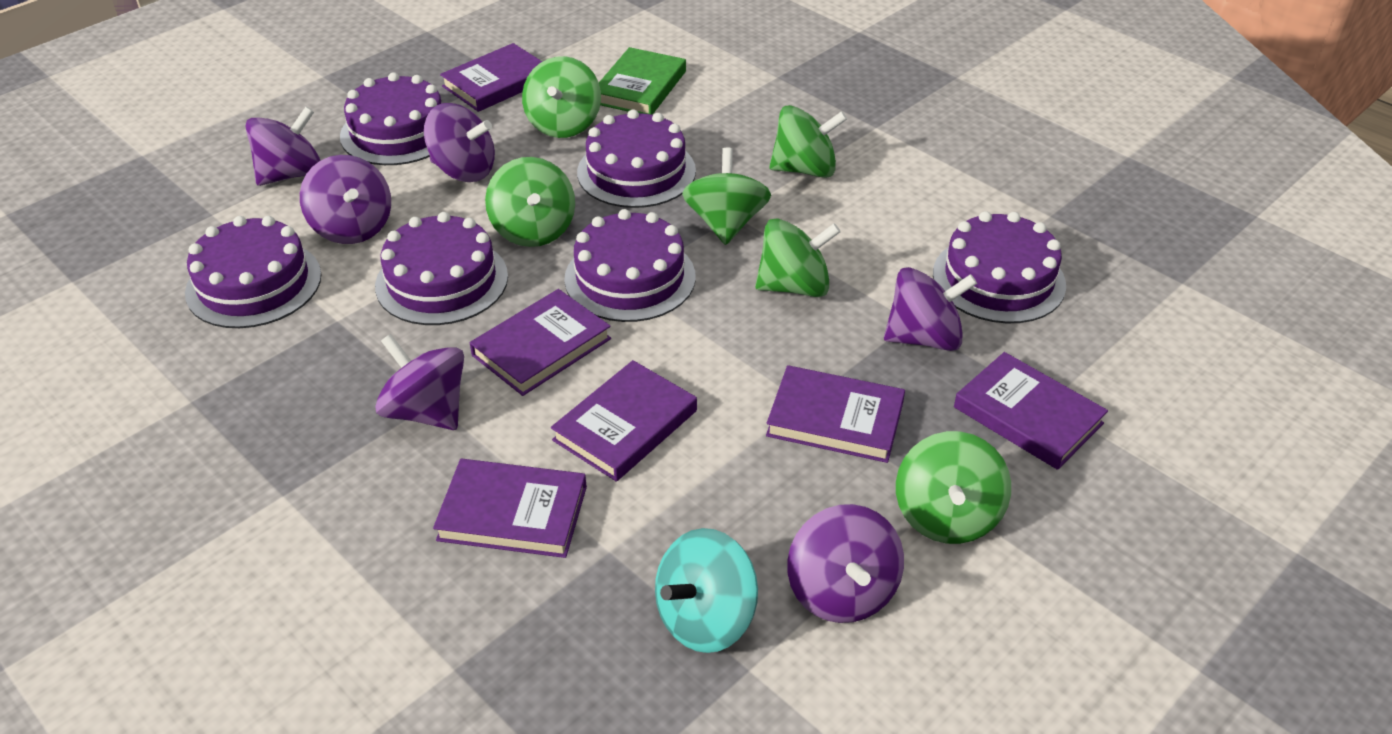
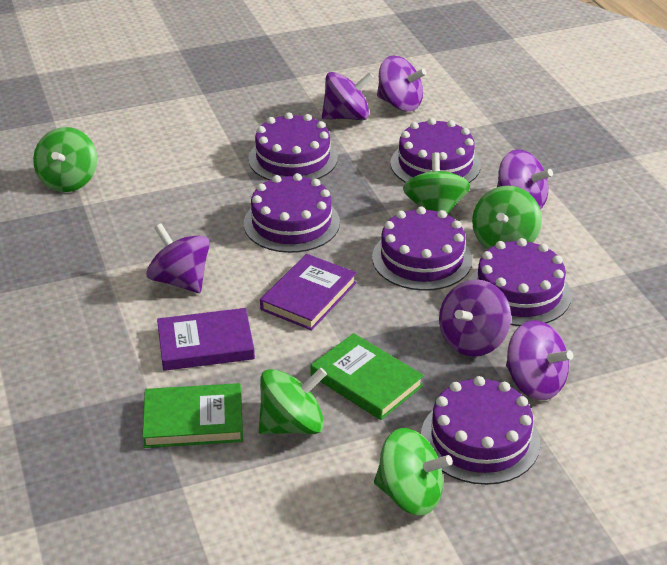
green book: [599,47,686,115] = 1 -> [142,383,243,448] [311,333,424,420] = 2
green spinning top: [485,157,575,247] [522,56,601,138] [682,148,771,245] [755,218,841,297] [769,105,847,178] [896,431,1011,544] = 6 -> [33,127,97,192] [259,368,327,434] [374,428,453,516] [403,152,470,214] [472,186,542,249] = 5
purple book: [433,459,587,558] [440,43,542,112] [470,289,611,396] [551,360,697,482] [766,365,905,463] [954,352,1108,470] = 6 -> [157,308,255,371] [260,254,357,331] = 2
turquoise spinning top: [655,528,758,653] = 1 -> none = 0

